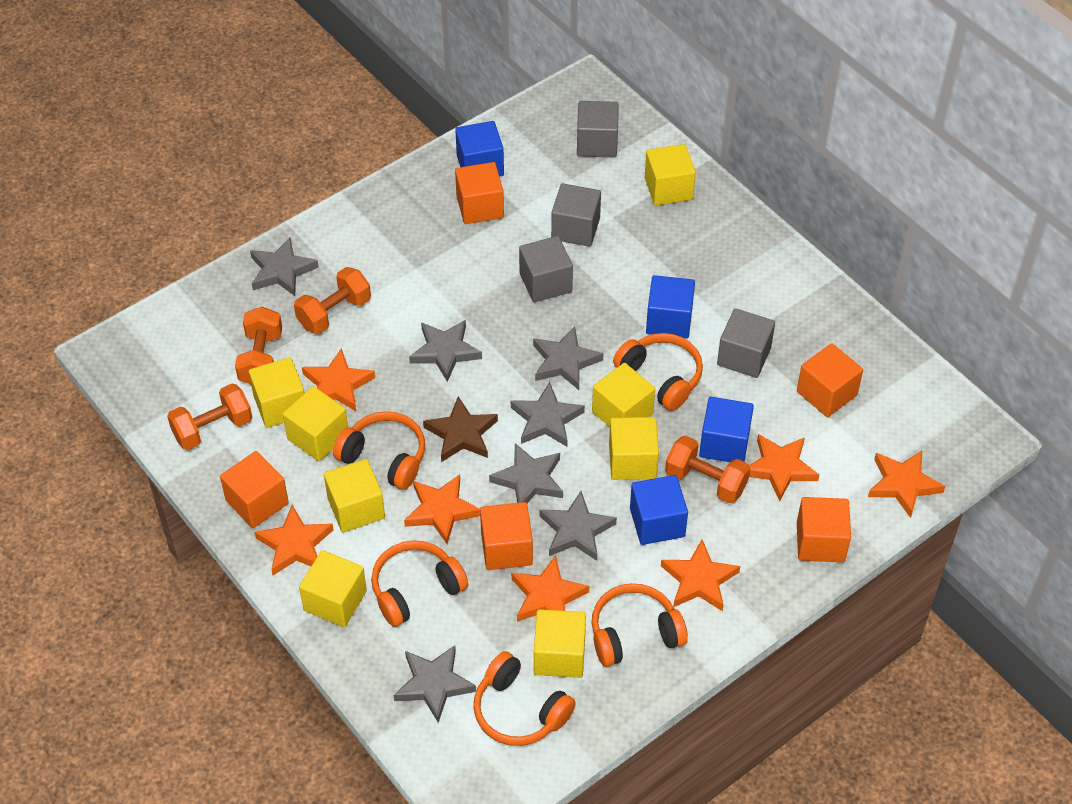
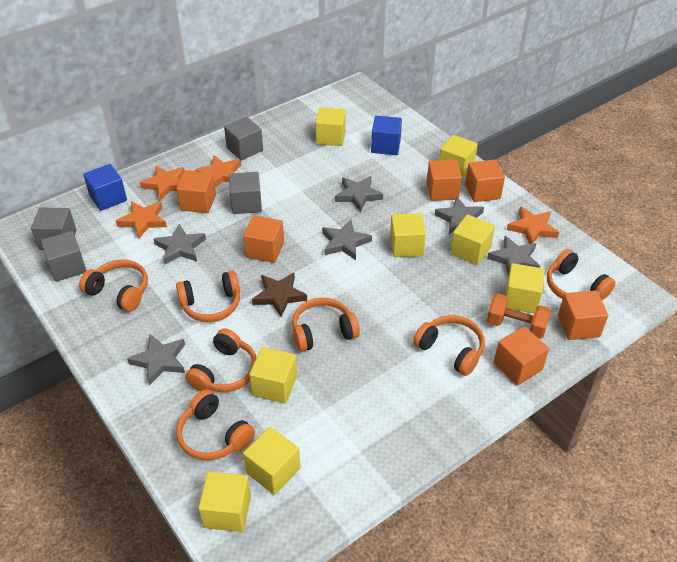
blue cube: [455,121,504,177] [630,475,688,545] [646,275,695,338] [699,397,754,462] = 4 -> [83,164,127,211] [371,116,402,155] = 2
grey star: [250,237,319,296] [394,645,476,723] [409,320,482,382] [489,443,563,503] [511,382,585,447] [533,326,603,390] [540,491,617,561] = 7 -> [127,334,185,386] [153,224,206,265] [322,220,372,260] [335,176,383,212] [435,197,484,234] [487,236,540,276] = 6
orange cube: [220,451,289,528] [455,162,504,224] [480,502,533,570] [797,343,863,417] [797,497,851,562] = 5 -> [177,170,216,213] [243,215,284,263] [427,160,462,201] [465,159,505,202] [494,326,549,386] [558,290,608,340] = 6
orange dumbbell: [167,383,252,450] [235,307,282,384] [294,267,371,334] [665,435,750,504] = 4 -> [487,293,551,339] = 1
orange headphones: [333,411,425,490] [371,540,468,627] [473,651,576,746] [591,583,688,667] [613,333,703,411] = 5 -> [79,259,148,312] [176,271,240,322] [176,390,255,461] [185,328,257,392] [292,298,360,352] [413,315,485,376] [547,249,615,300] = 7
orange star: [254,505,333,575] [302,348,375,411] [404,474,480,544] [511,555,589,621] [661,540,740,611] [749,434,819,501] [868,451,945,518] = 7 -> [116,201,167,239] [140,166,185,201] [195,155,241,187] [507,207,559,244] = 4

